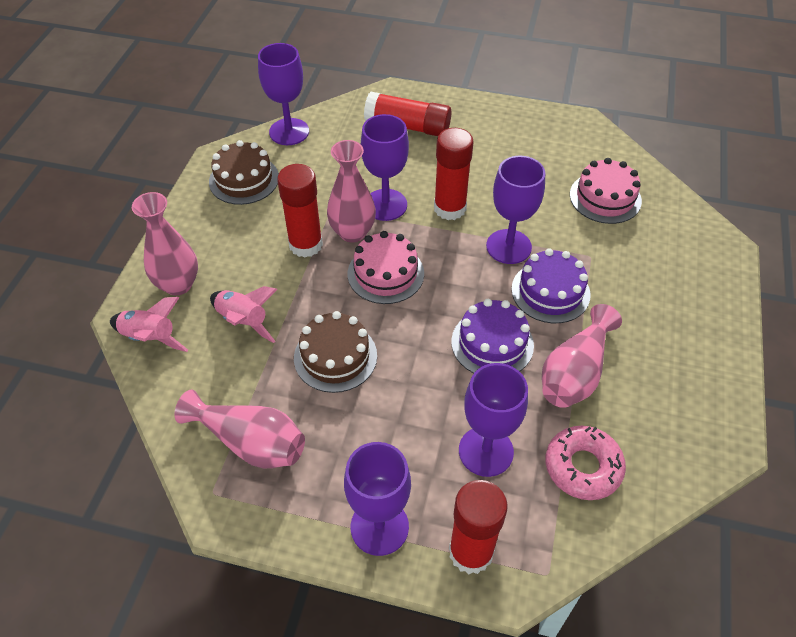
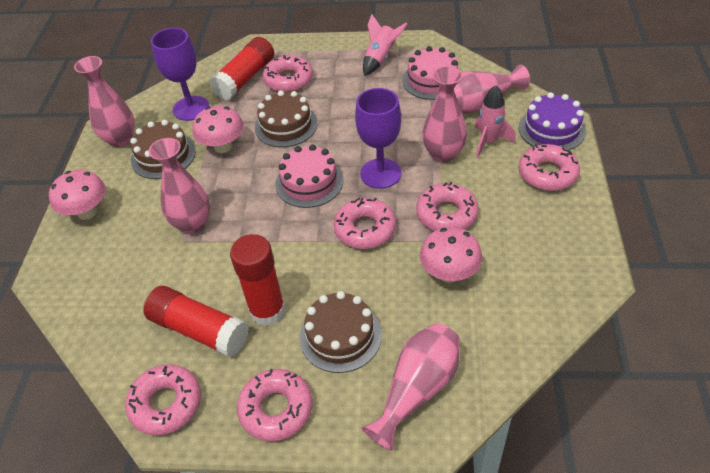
brown cake: [209,140,279,205] [294,311,377,393] = 2 -> [130,120,196,179] [255,90,318,147] [300,291,382,373] = 3
pink donut: [546,426,626,500] = 1 -> [125,364,201,435] [237,369,313,441] [262,55,313,92] [333,198,396,249] [416,182,479,231] [518,144,580,191] = 6
pink mushroom: none = 0 -> [49,170,106,220] [193,106,244,153] [420,227,482,283] = 3
pink vase: [132,192,198,295] [174,390,305,468] [327,140,376,243] [542,304,622,408] = 4 -> [74,56,135,147] [149,138,210,234] [362,323,460,451] [422,66,467,163] [454,65,530,114] = 5
purple cake: [451,299,534,373] [511,249,591,323] = 2 -> [519,92,586,150] = 1
purple goblet: [258,43,309,145] [344,442,411,556] [361,114,409,221] [459,363,528,477] [486,156,545,264] = 5 -> [151,28,210,121] [355,88,402,189] = 2
red glue stick: [277,164,323,258] [364,91,451,136] [434,128,474,220] [449,480,508,574] = 4 -> [143,286,249,357] [209,37,274,100] [230,234,285,326] = 3

